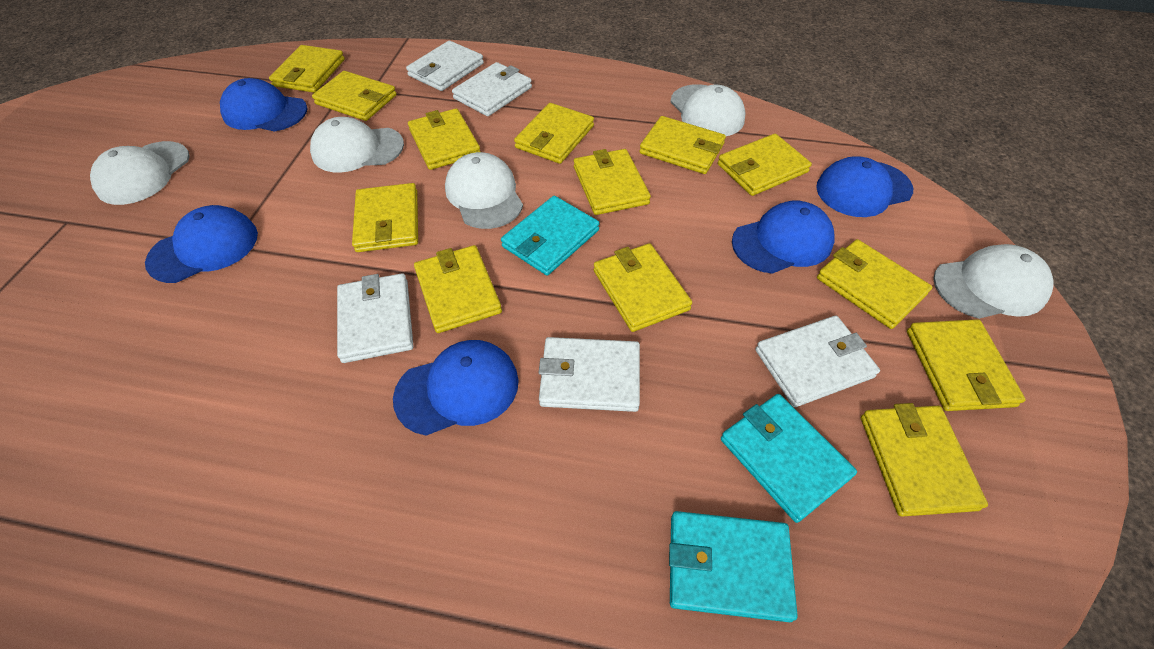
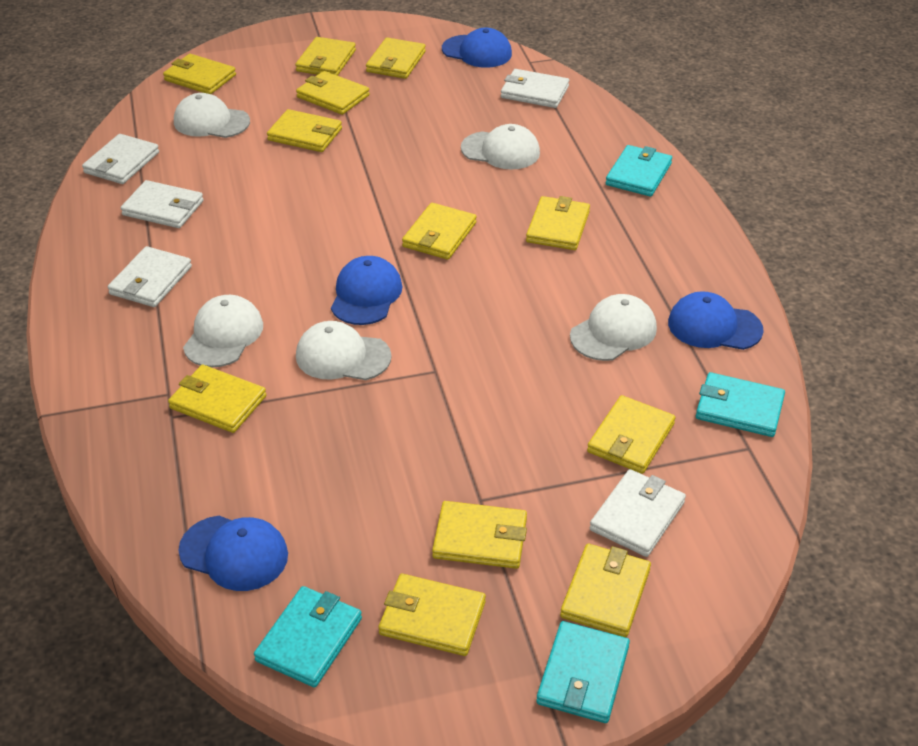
blue cap: [145,205,258,283] [220,78,308,132] [393,340,519,436] [732,201,835,274] [816,156,913,217] = 5 -> [178,516,288,591] [331,256,403,325] [442,28,512,68] [668,291,764,350] = 4
turquoise wallet: [501,196,600,275] [669,511,798,622] [721,394,857,523] = 3 -> [254,586,362,688] [536,621,630,723] [606,145,672,196] [696,372,785,437] = 4
yellow wallet: [269,45,345,93] [312,71,397,121] [352,183,418,252] [408,108,480,170] [414,245,502,333] [514,103,594,164] [574,149,651,215] [594,243,692,332] [639,116,726,174] [718,134,812,196] [817,239,932,329] [861,403,988,517] [907,319,1026,411] = 13 -> [163,54,236,94] [168,365,266,433] [267,109,342,152] [295,37,356,76] [296,71,370,115] [366,37,426,79] [378,574,486,656] [402,203,477,260] [432,501,527,569] [526,196,590,250] [560,544,651,637] [587,395,676,474] = 12

